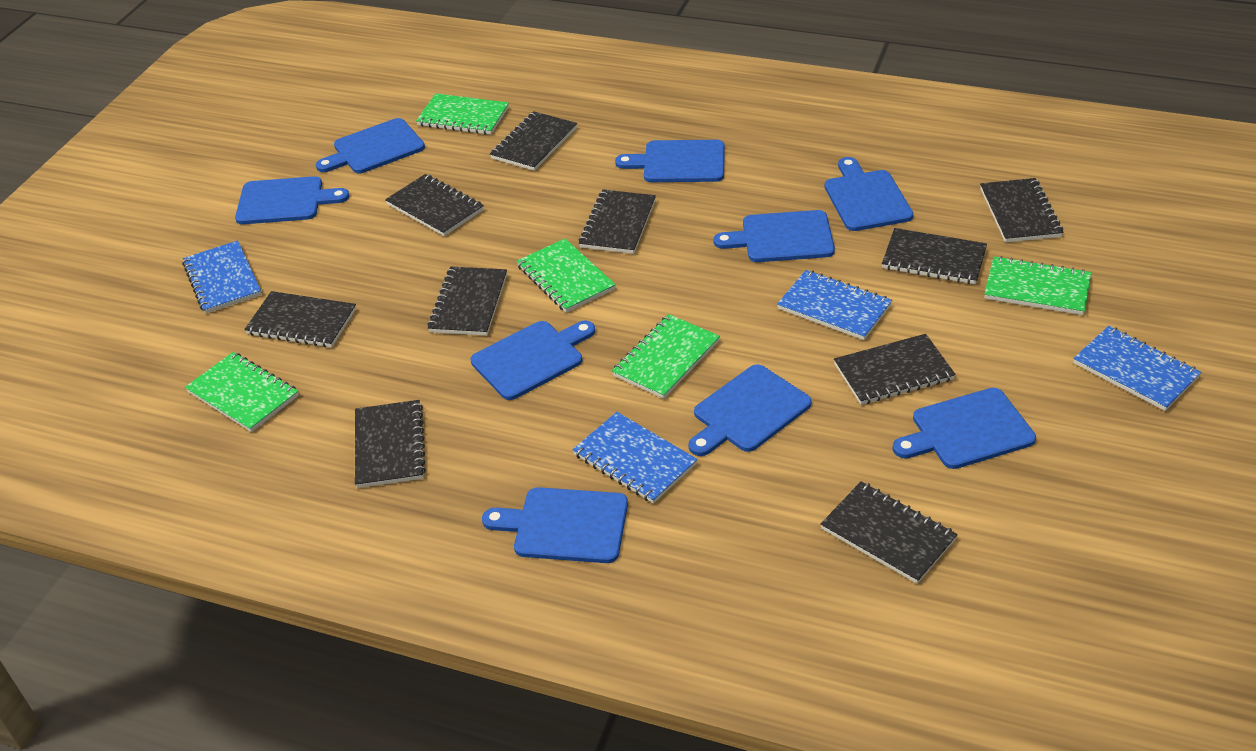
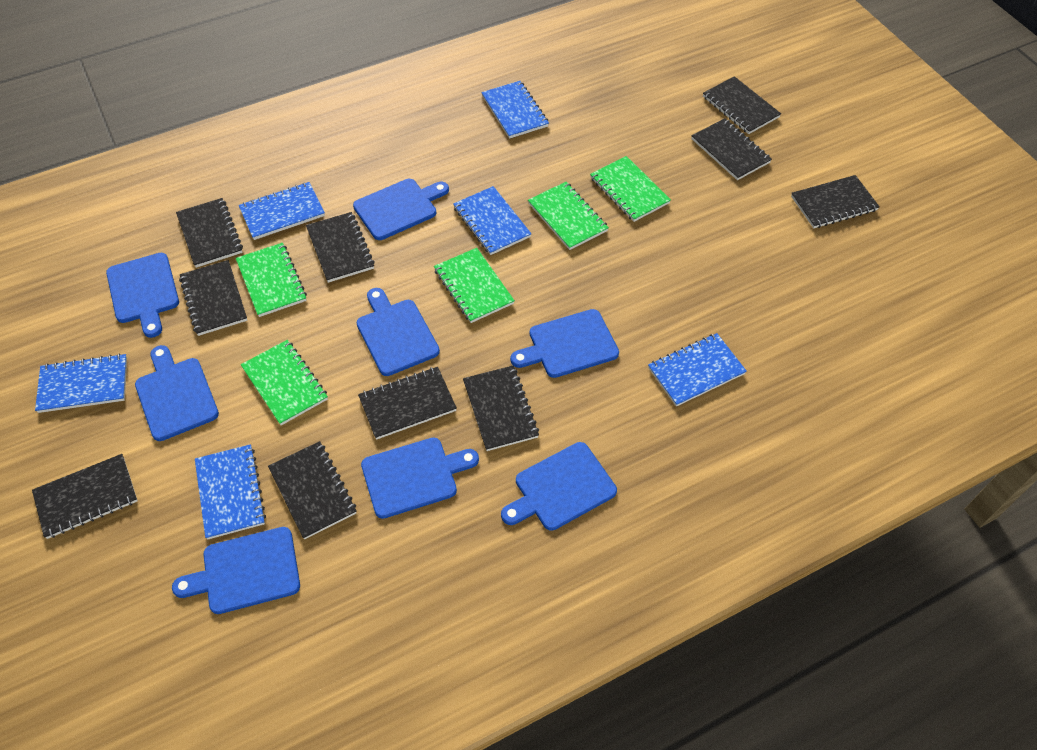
blue cutting board: [235,176,350,224] [316,118,425,173] [471,321,595,400] [482,487,628,563] [615,140,725,182] [688,364,812,456] [714,210,835,262] [825,157,913,231] [892,388,1036,469] = 9 -> [106,253,179,338] [135,345,219,441] [172,527,300,614] [353,179,449,240] [357,288,440,376] [361,438,479,519] [501,442,617,531] [510,309,619,378] = 8
blue notebook: [182,241,262,314] [572,412,697,504] [777,270,892,340] [1073,326,1201,411] = 4 -> [35,354,127,413] [195,444,266,539] [239,182,325,240] [453,186,531,255] [481,81,549,139] [648,333,747,407] = 6

